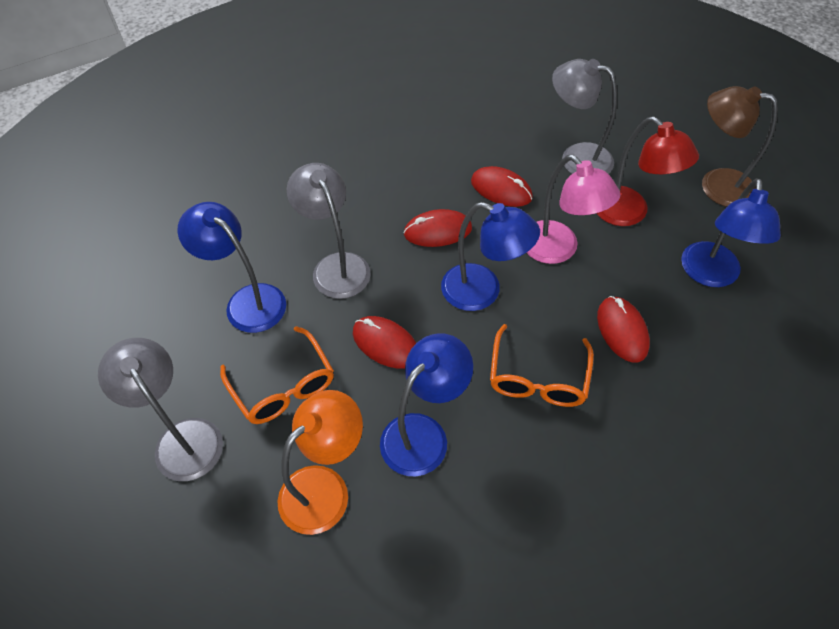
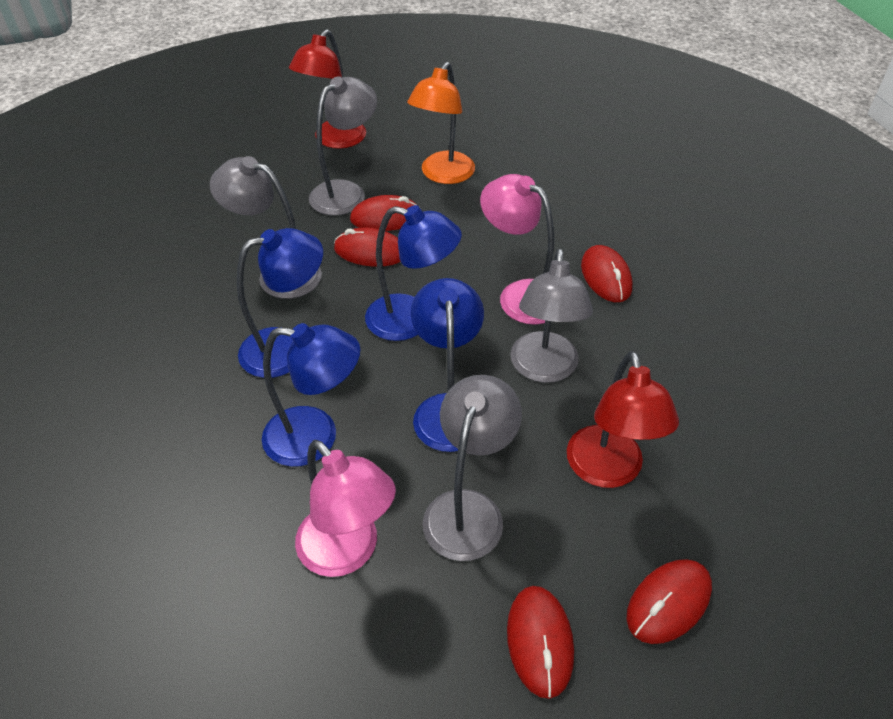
brown lamp: [702,86,778,207] = 1 -> none = 0
grey lamp: [98,338,223,481] [287,163,371,299] [552,59,617,174] = 3 -> [210,156,322,299] [309,76,377,215] [423,375,522,561] [510,249,593,383] = 4
orange glasses: [220,326,334,424] [490,324,594,407] = 2 -> none = 0
pink lamp: [527,155,621,264] = 1 -> [295,440,396,577] [480,174,554,325] = 2
red lamp: [596,117,699,226] = 1 -> [289,29,366,149] [567,351,679,488] = 2
red mouse: [353,316,416,369] [403,209,472,247] [471,166,533,207] [597,296,650,363] = 4 -> [334,228,401,267] [350,195,420,231] [507,586,574,699] [581,245,633,302] [627,559,712,644] = 5

